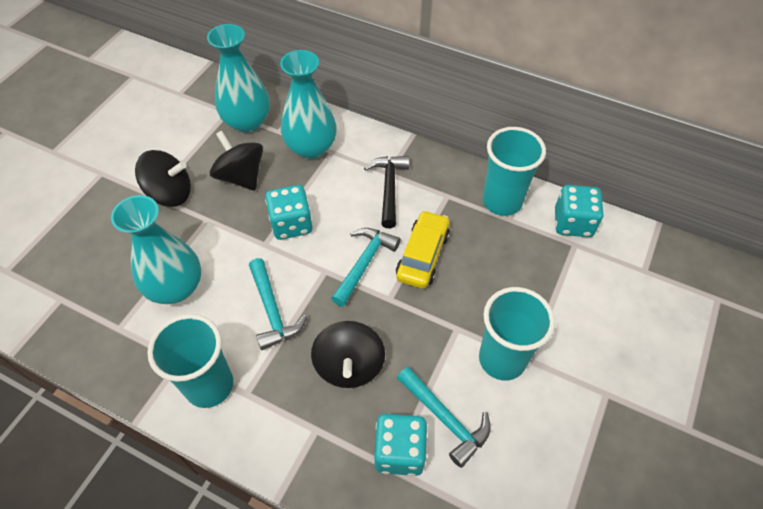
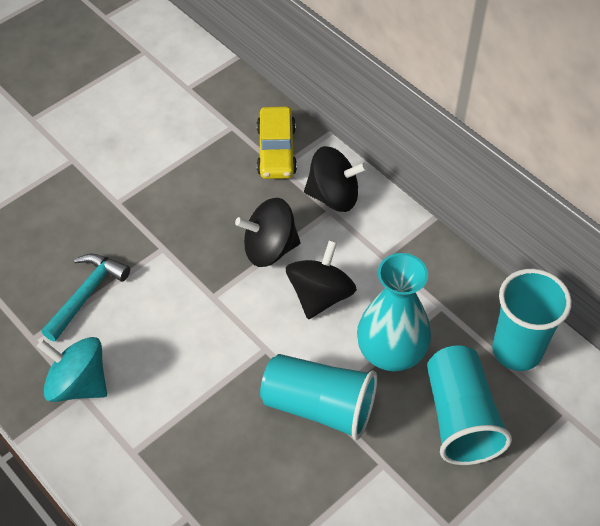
black hammer: [364,156,409,228] = 1 -> none = 0
turquoise dice: [265,185,313,240] [374,414,428,476] [555,185,604,237] = 3 -> none = 0
turquoise hammer: [249,258,307,350] [331,228,401,307] [397,367,491,468] = 3 -> [41,254,130,341] = 1
turquoise spinning top: none = 0 -> [37,337,107,402] = 1
turquoise vase: [111,195,201,304] [207,24,270,133] [280,50,337,159] = 3 -> [357,253,431,371] = 1

